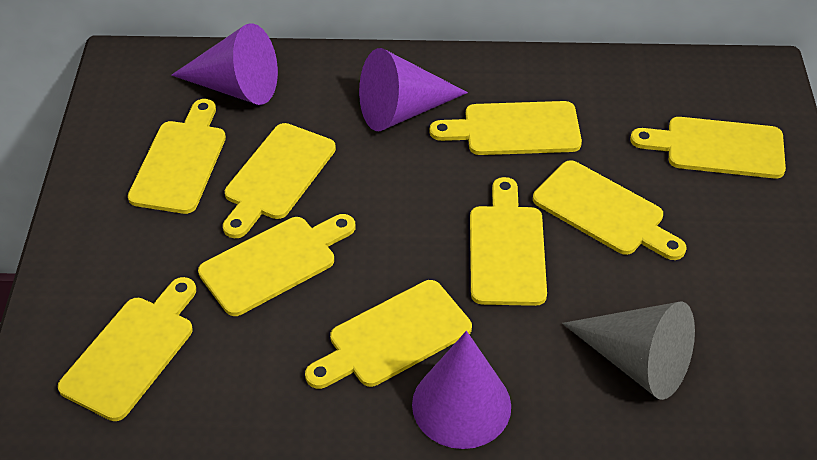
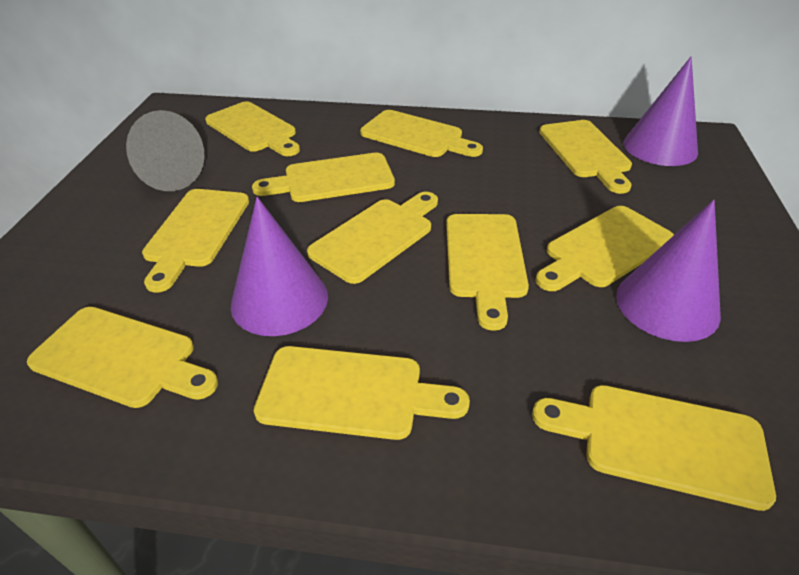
yellow cutting board: [58,277,196,421] [128,99,226,214] [198,214,355,316] [223,123,336,238] [305,280,472,389] [430,101,582,155] [470,177,547,306] [533,160,686,260] [630,117,786,179] = 9 -> [27,307,218,408] [142,189,249,292] [205,101,300,156] [252,153,395,202] [254,346,470,440] [307,192,438,284] [360,110,483,157] [446,214,529,331] [532,385,776,511] [535,206,674,291] [539,120,632,194] = 11

